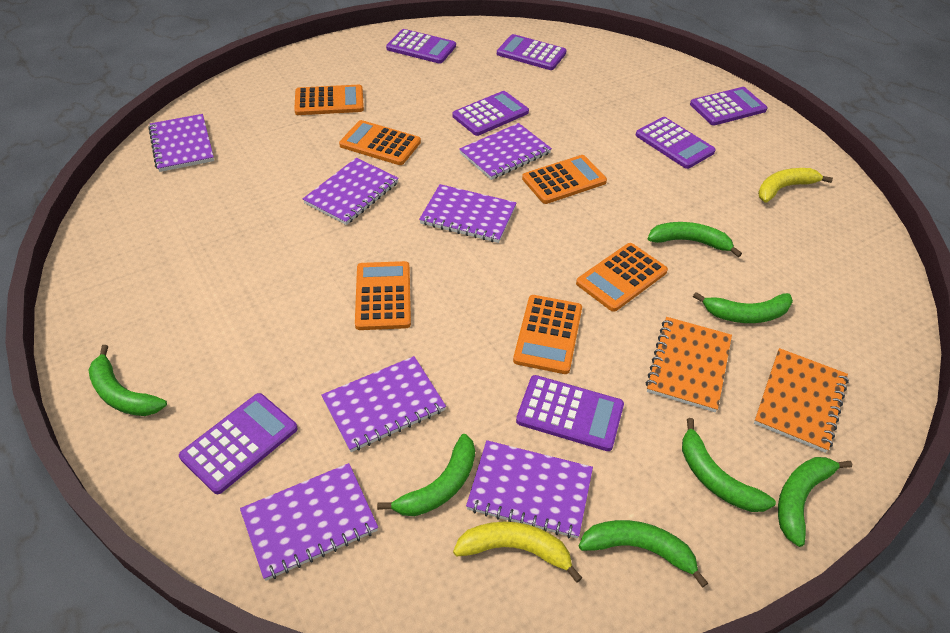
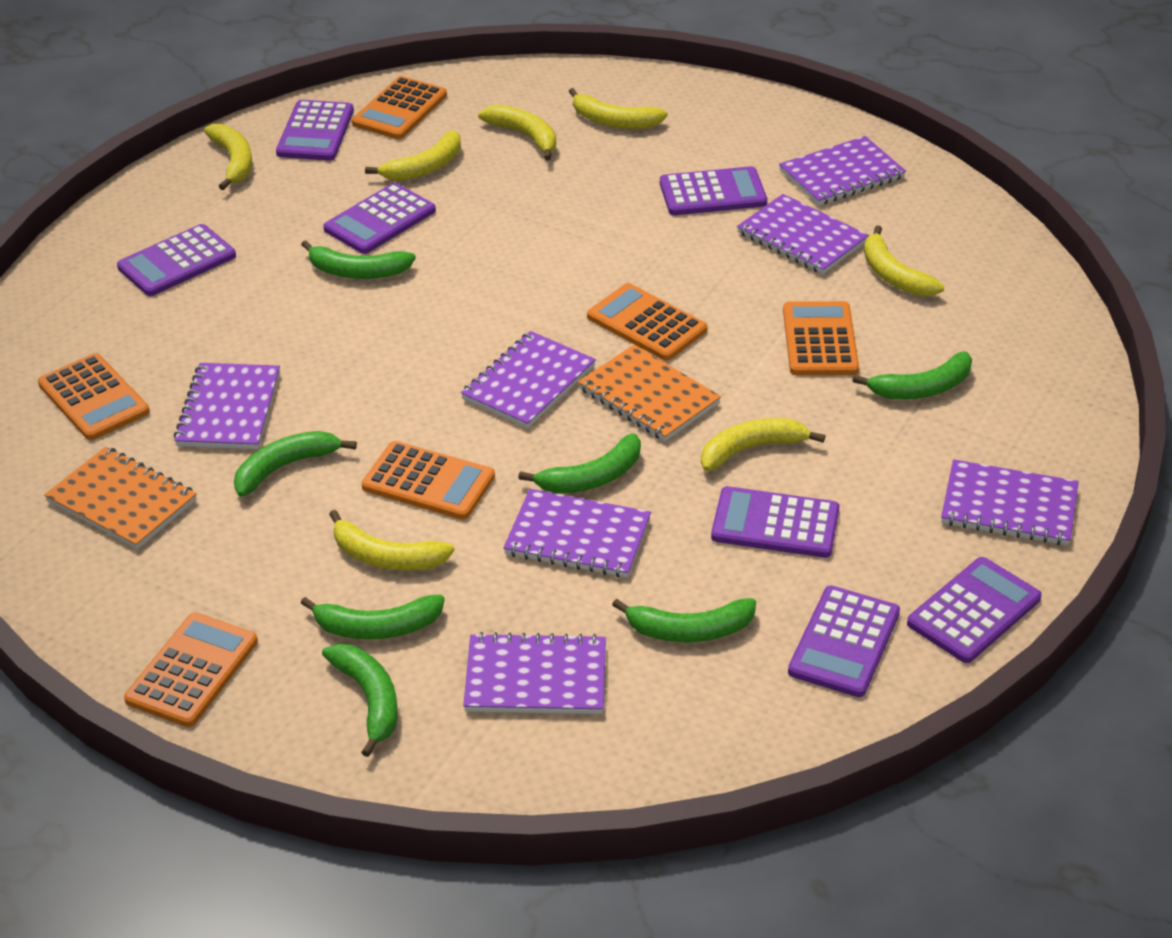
yellow banana: [453,522,582,583] [758,168,833,203] = 2 -> [204,124,252,190] [329,510,454,571] [365,130,461,181] [478,105,556,161] [569,88,668,129] [701,418,825,471] [864,225,944,296] = 7

